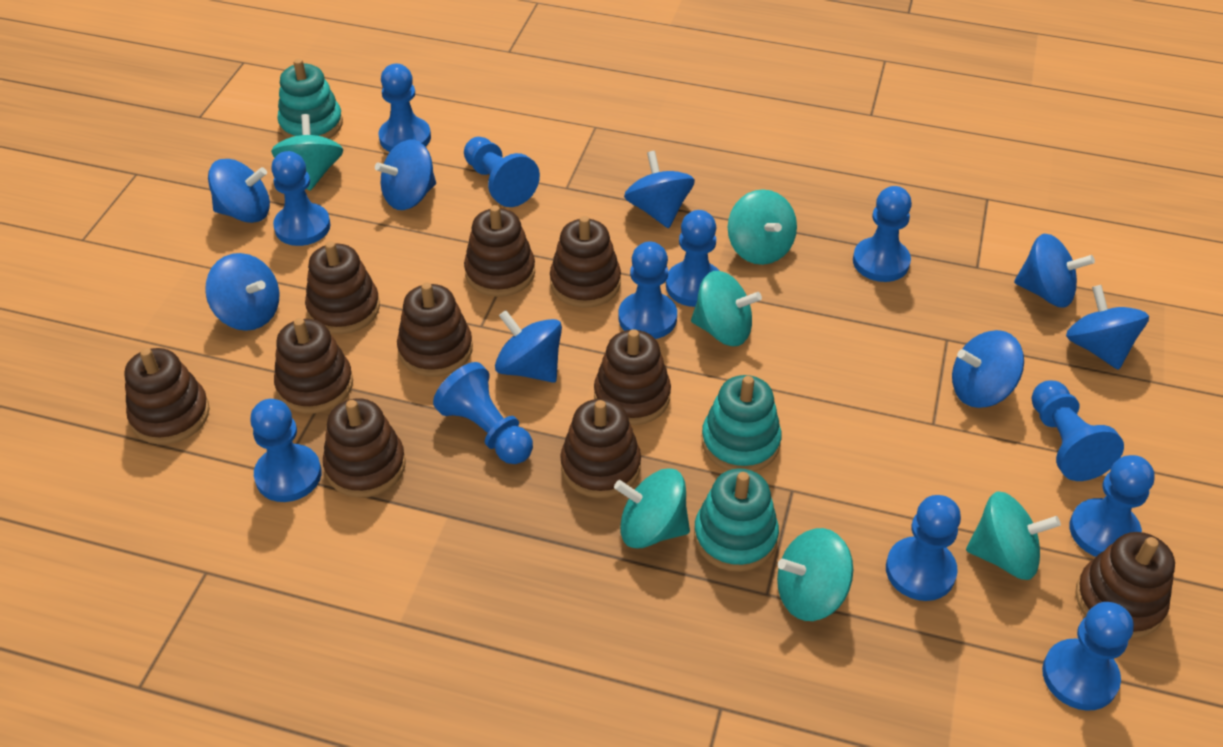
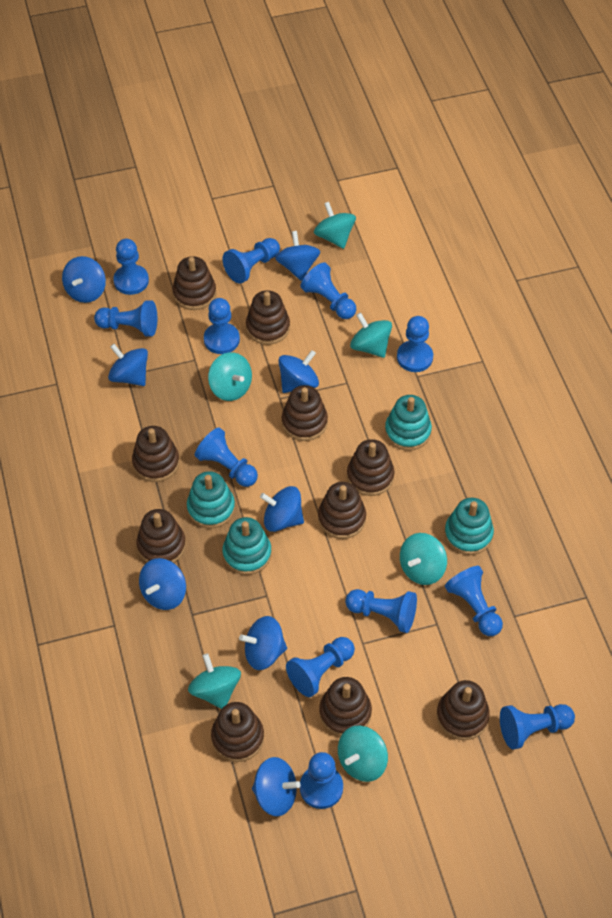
turquoise stacking toy: [277,59,343,139] [694,468,779,572] [702,375,782,472] = 3 -> [187,471,235,529] [223,517,271,575] [385,395,432,451] [444,498,494,555] = 4

